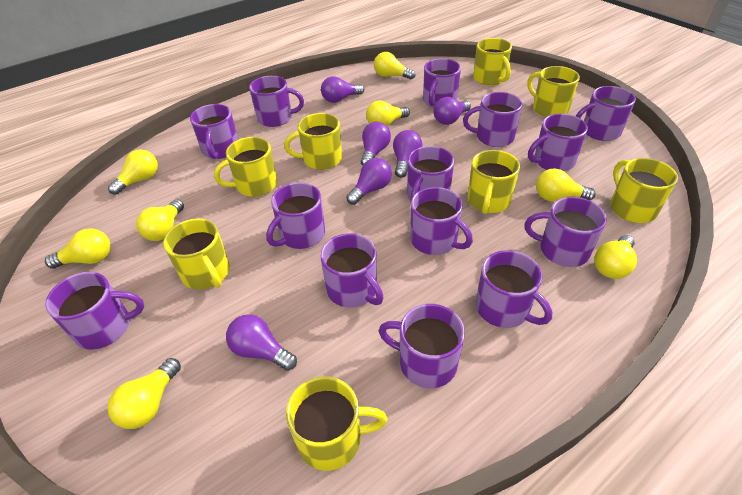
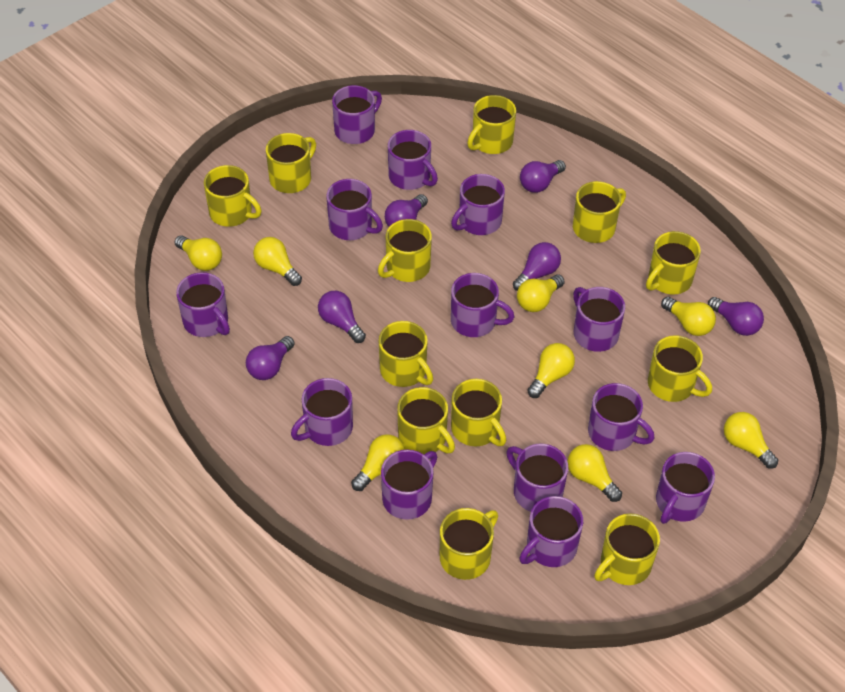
purple mug: [45,272,144,350] [190,104,238,159] [249,76,304,127] [266,182,325,249] [320,233,384,308] [379,304,465,388] [407,146,454,203] [410,187,473,255] [423,59,461,108] [463,92,523,147] [476,250,552,328] [525,197,607,267] [528,114,588,171] [576,86,636,141] = 14 -> [176,272,230,337] [291,378,353,446] [326,179,383,240] [332,85,382,144] [381,449,437,520] [388,130,438,190] [451,174,505,235] [451,273,515,337] [506,444,568,512] [520,496,583,567] [573,287,625,352] [588,383,655,451] [656,452,715,524] = 13
yellow mug: [163,218,230,290] [214,137,277,197] [284,113,342,170] [286,376,388,471] [467,150,520,214] [473,38,512,86] [527,66,580,117] [610,158,678,223] = 8 -> [204,165,261,227] [266,133,316,193] [378,219,432,282] [379,321,433,387] [397,387,455,454] [440,508,498,580] [451,379,506,447] [467,95,516,154] [573,181,626,243] [594,514,660,585] [646,231,701,294] [648,335,712,402] = 12

